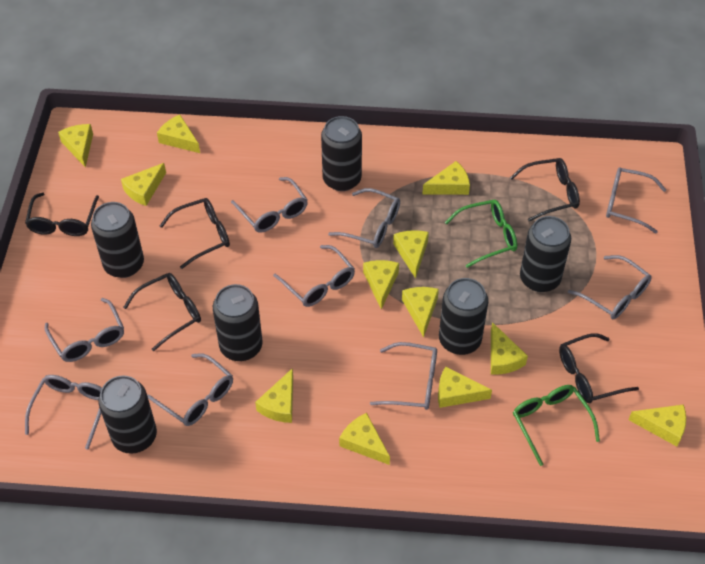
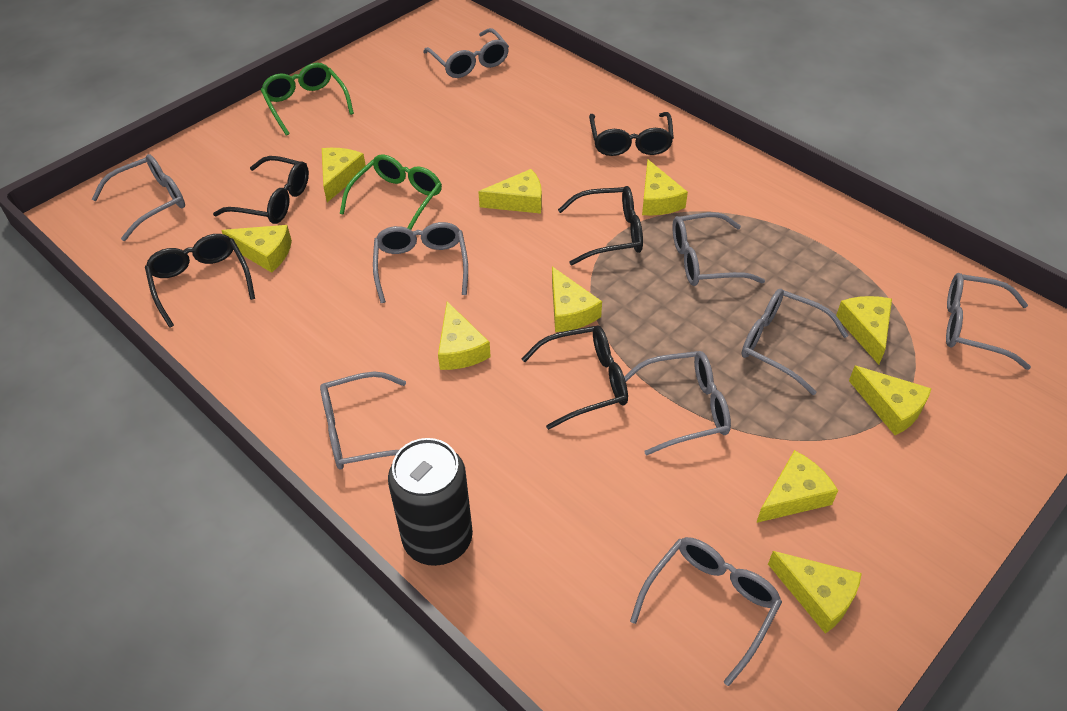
black can: [91,202,144,278] [98,375,157,454] [213,284,263,361] [321,116,362,191] [439,278,488,355] [520,216,571,292] = 6 -> [388,438,473,566] = 1
yellow cheese: [58,124,93,168] [121,163,166,206] [157,115,200,153] [255,368,293,423] [339,413,390,465] [363,260,399,309] [393,230,429,279] [402,287,439,338] [422,161,470,195] [438,366,492,408] [491,322,528,375] [629,404,686,446] = 12 -> [221,225,292,273] [322,148,366,202] [438,301,491,370] [478,169,542,214] [552,267,602,332] [642,160,688,216] [756,450,838,523] [768,551,862,634] [836,296,892,365] [849,366,932,435] = 10

